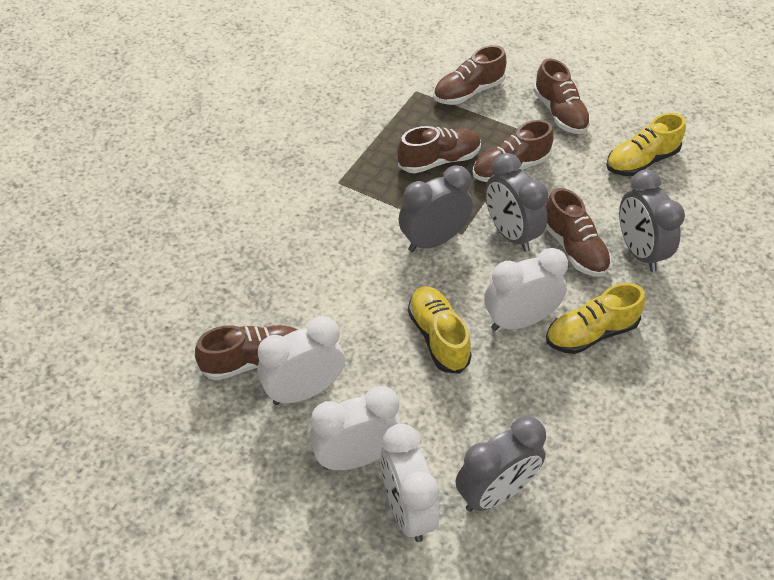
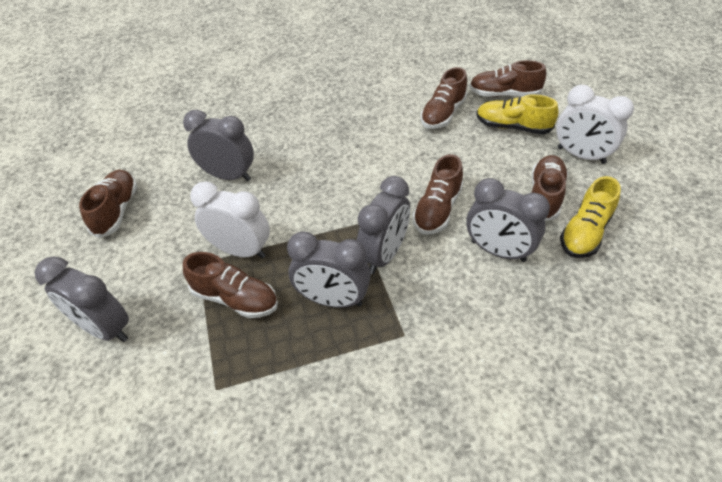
grey clock: [399,165,473,252] [456,416,546,512] [485,153,548,252] [619,170,685,272] = 4 -> [35,256,129,342] [183,110,254,181] [287,232,371,308] [357,176,410,274] [466,178,550,262] = 5
white clock: [258,316,345,405] [309,386,402,470] [380,424,439,542] [484,248,568,331] = 4 -> [190,181,270,259] [556,85,634,164] = 2
yellow shoe: [408,286,472,374] [546,283,645,354] [606,113,686,176] = 3 -> [476,94,558,134] [560,176,621,258] = 2

